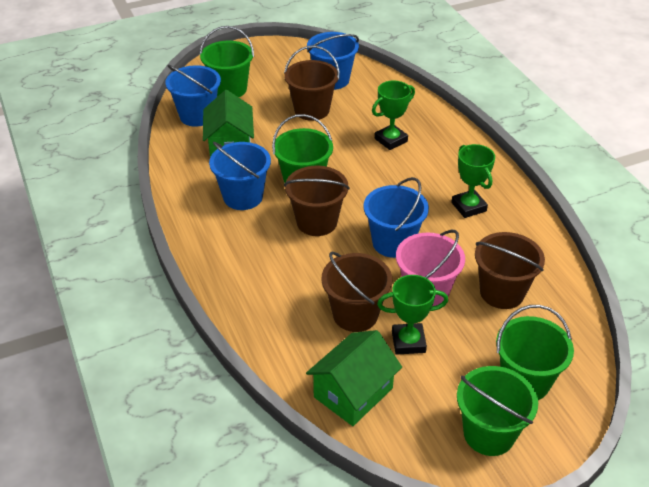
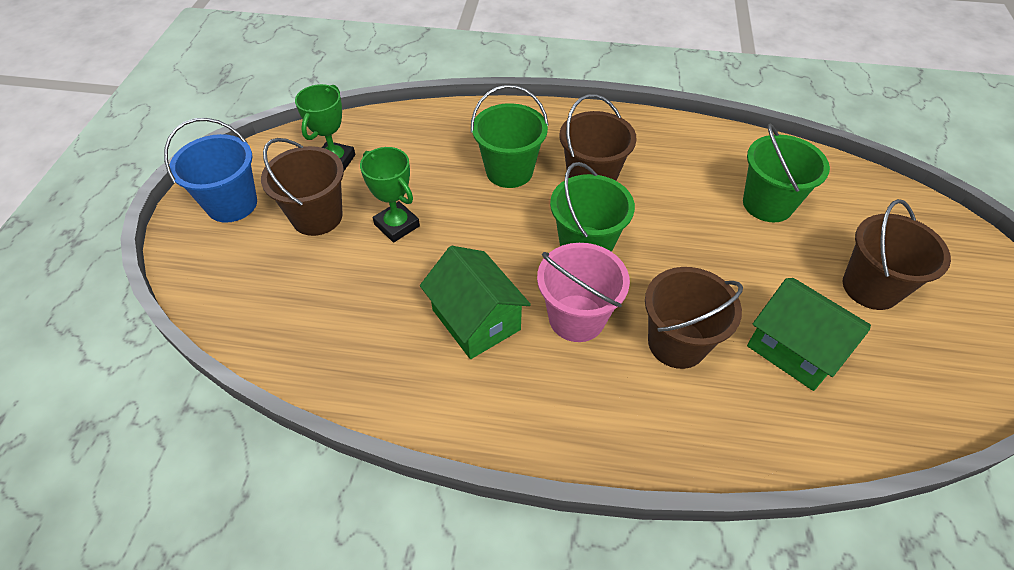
blue bucket: [166,65,221,127] [209,142,271,210] [307,32,359,90] [363,177,429,258] = 4 -> [164,118,257,223] = 1
green bucket: [200,26,254,97] [272,114,333,183] [457,366,538,456] [496,305,574,400] = 4 -> [471,85,548,188] [550,162,635,252] [743,124,830,222] = 3
green trophy: [372,81,415,150] [377,275,448,355] [451,144,495,218] = 3 -> [295,84,355,171] [360,147,420,243] = 2

